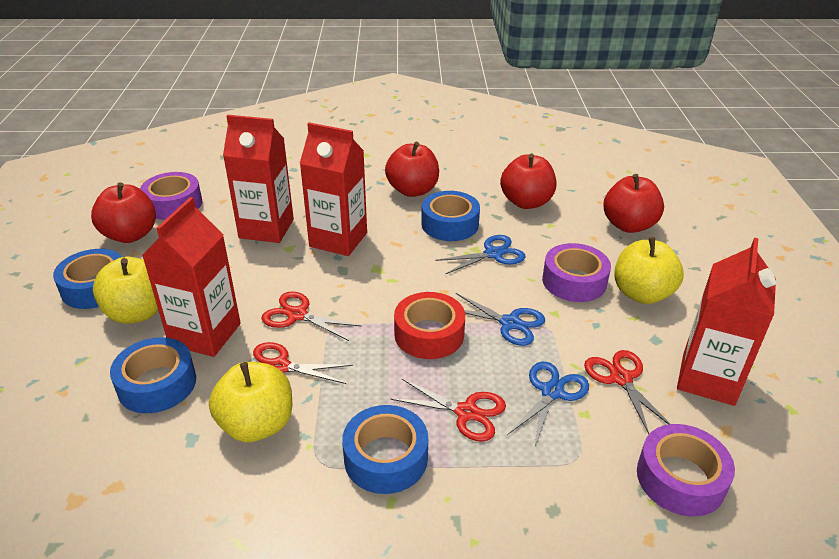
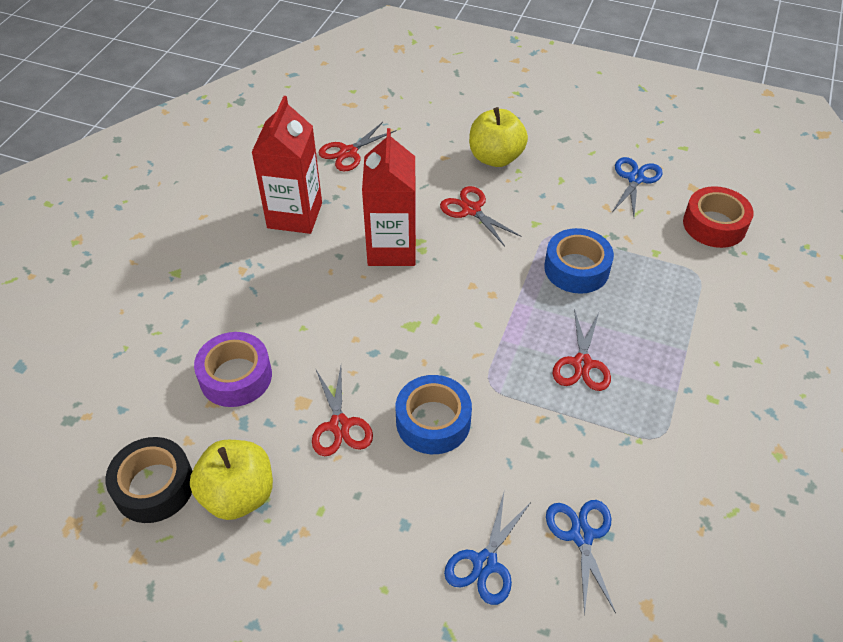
black tape: none = 0 -> [106,437,192,523] = 1
blue tape: [53,249,122,309] [110,337,196,413] [342,405,428,494] [421,191,480,241] = 4 -> [396,375,472,454] [544,228,614,294] = 2
purple tape: [140,172,202,220] [542,243,611,302] [637,424,735,516] = 3 -> [194,332,272,407] = 1
red apple: [91,183,156,243] [385,142,439,197] [500,154,556,209] [603,174,664,233] = 4 -> none = 0
red carton: [142,197,241,357] [223,115,294,243] [300,122,367,256] [677,238,776,406] = 4 -> [251,96,322,234] [362,128,416,266] = 2
yellow apple: [93,256,158,324] [209,362,292,442] [614,237,684,304] = 3 -> [190,440,273,520] [469,107,528,167] = 2

